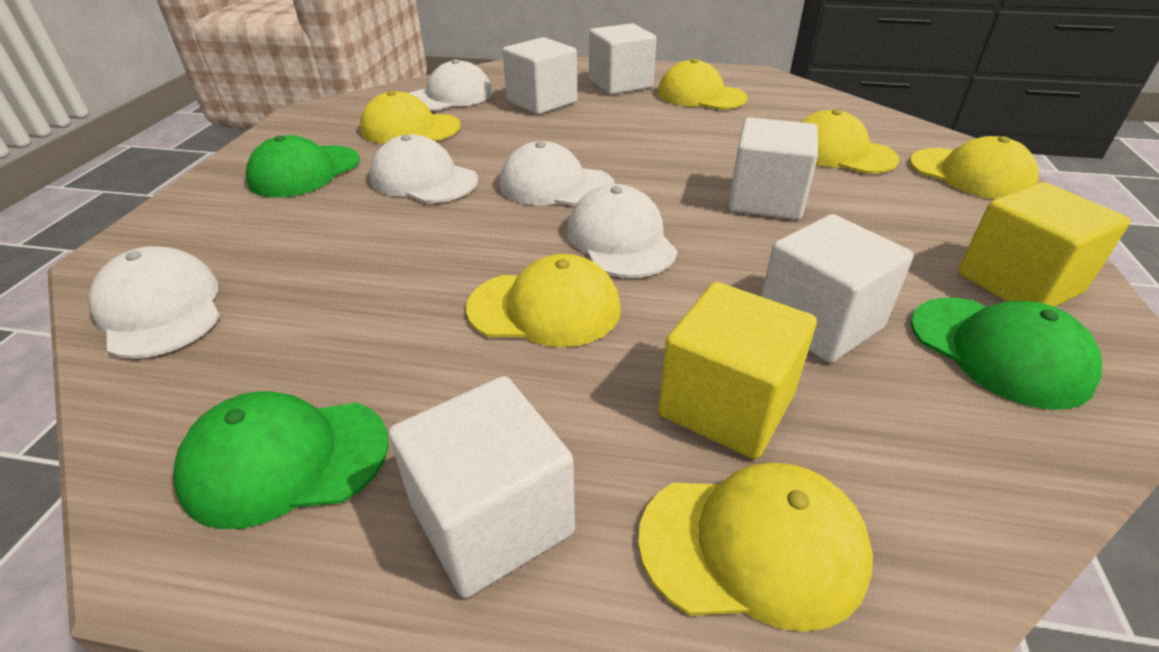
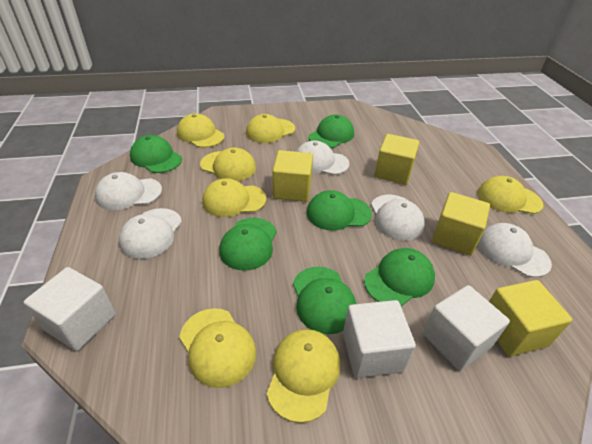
green cap: [173,391,389,529] [246,135,360,197] [911,298,1102,410] = 3 -> [130,135,182,173] [219,218,277,271] [293,267,356,334] [307,190,372,231] [309,114,354,148] [364,248,435,306] = 6
white cube: [389,376,575,598] [502,37,577,115] [589,23,657,95] [728,117,818,220] [761,214,914,363] = 5 -> [24,267,116,351] [343,300,416,378] [423,285,510,371] = 3
yellow cap: [360,91,461,144] [466,254,621,347] [638,462,873,632] [658,59,748,110] [800,109,900,174] [910,136,1039,199] = 6 -> [177,113,224,148] [179,308,256,388] [200,147,256,181] [202,178,266,217] [246,114,295,143] [267,329,340,423] [478,176,543,214] = 7
yellow cube: [658,282,817,459] [958,182,1131,307] = 2 -> [272,150,313,202] [375,134,419,185] [432,192,490,255] [489,280,572,357] = 4

